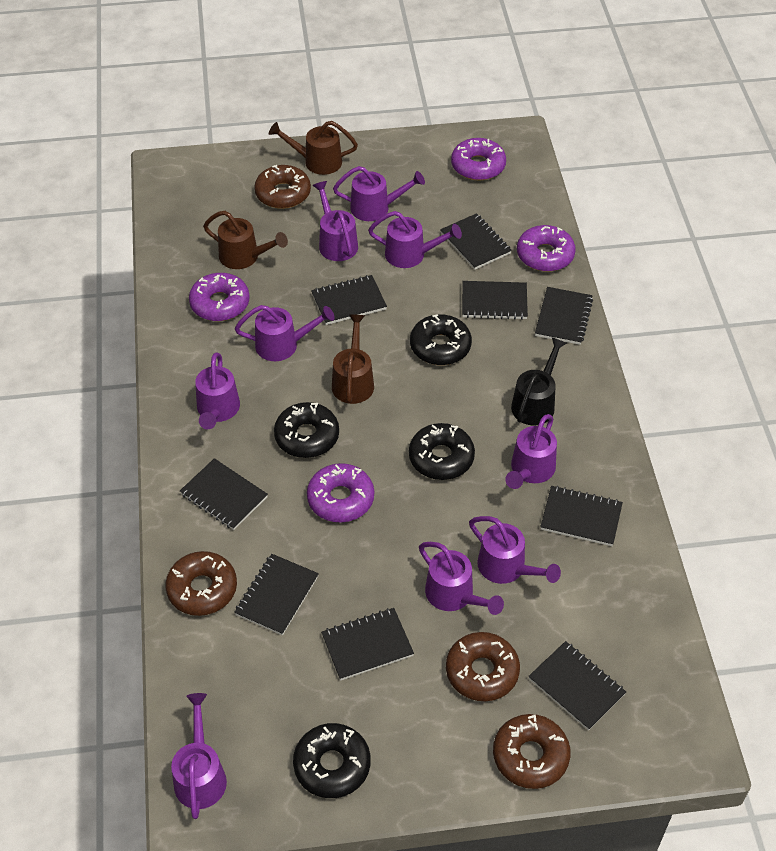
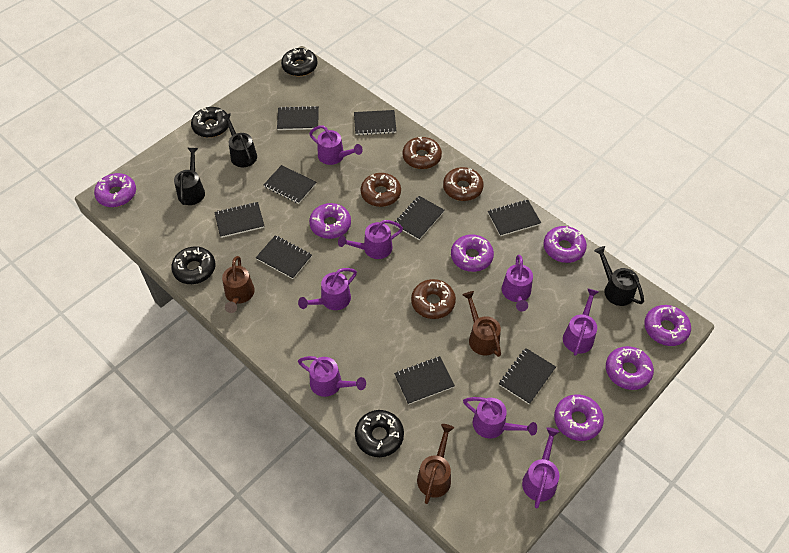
black watering can: [511,337,567,426] = 1 -> [174,148,205,205] [222,113,257,167] [594,246,644,306] = 3
purple donut: [189,273,250,321] [307,463,374,523] [451,138,506,180] [517,225,576,272] = 4 -> [94,173,136,207] [309,203,351,239] [451,234,494,272] [543,226,587,263] [554,394,604,441] [606,346,654,390] [644,305,691,346] = 7
purple watering can: [171,693,227,819] [195,353,240,429] [235,305,335,361] [312,181,358,261] [333,166,425,221] [368,211,462,268] [419,542,504,615] [469,516,561,584] [505,414,557,489] = 9 -> [298,268,357,310] [298,356,366,397] [309,125,363,165] [338,220,403,259] [463,397,537,438] [502,255,533,312] [522,427,560,508] [563,288,598,356] = 8

